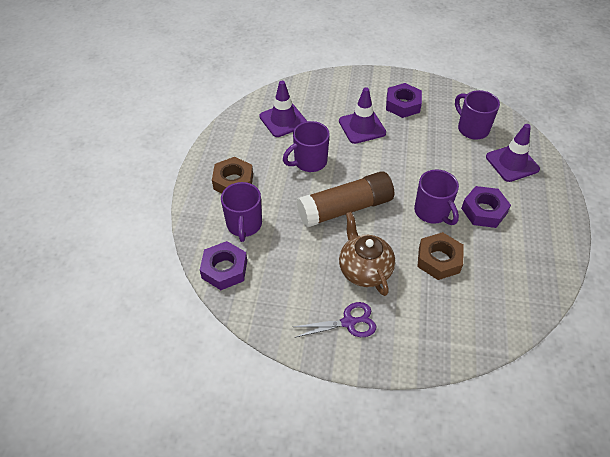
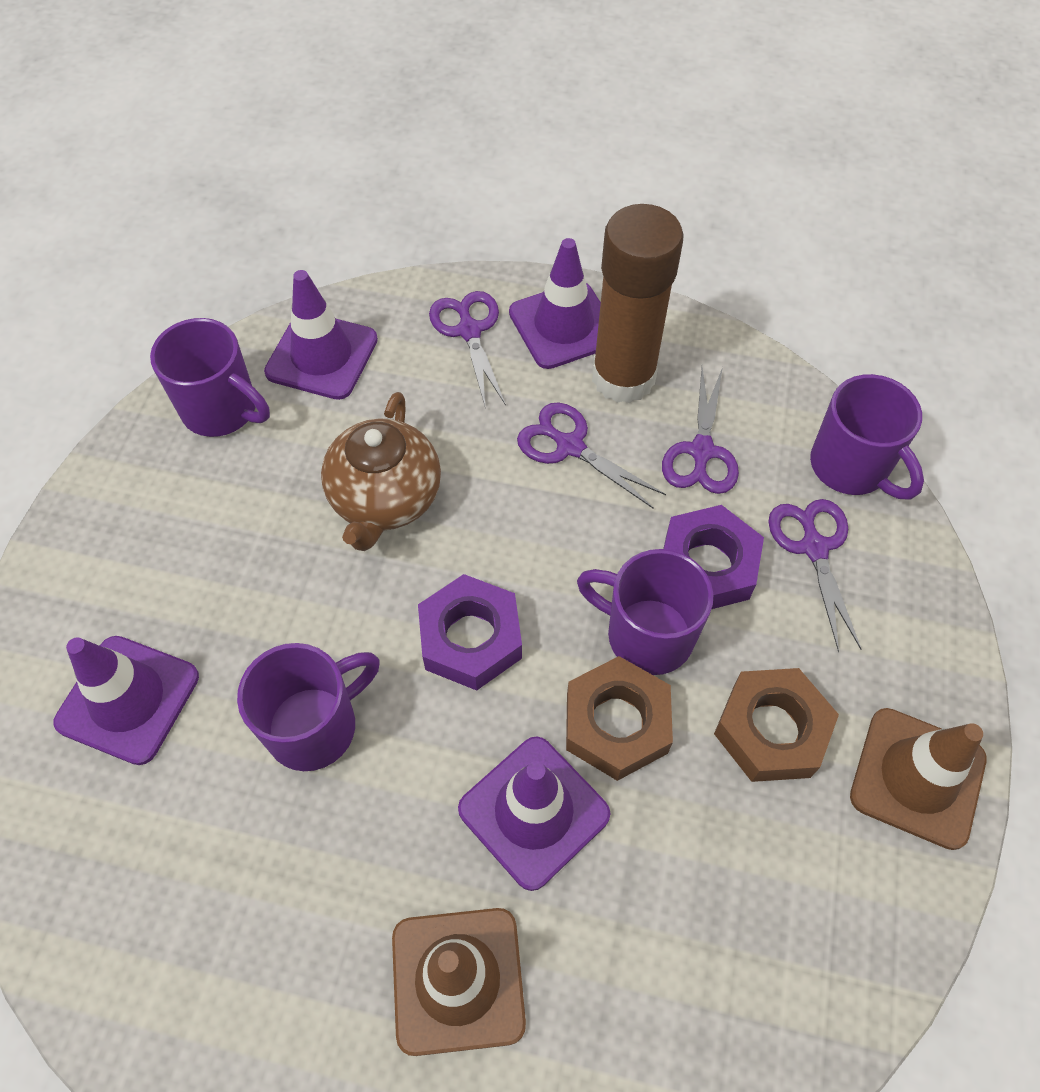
brown traffic cone: none = 0 -> [392,908,526,1056] [850,708,987,850] = 2
purple nut: [200,241,247,290] [386,83,422,118] [461,186,511,228] = 3 -> [418,574,522,690] [663,505,764,609] = 2
purple scissors: [293,302,377,337] = 1 -> [429,291,506,409] [517,403,666,509] [662,367,739,494] [768,499,861,652] = 4
purple traffic cone: [259,81,307,137] [339,87,386,144] [486,124,540,182] = 3 -> [54,636,199,765] [264,270,378,400] [458,736,611,891] [509,238,601,369] = 4

